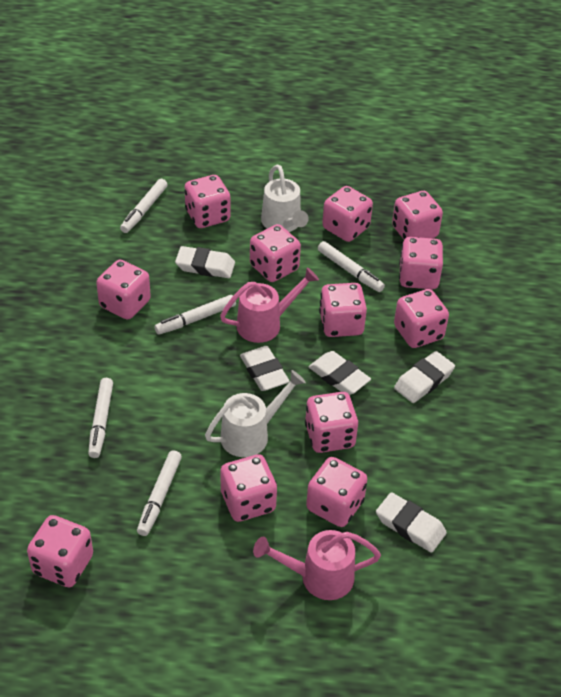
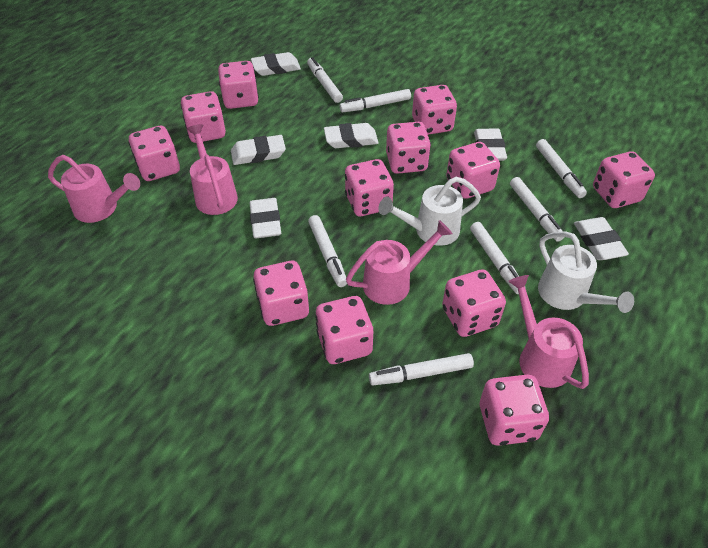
pink watering can: [220,267,319,343] [253,530,381,600] = 2 -> [48,155,140,223] [187,124,238,215] [346,220,452,305] [508,275,589,389] = 4
white eraser: [175,246,235,278] [240,346,290,391] [309,351,371,395] [376,492,447,553] [394,351,455,403] = 5 -> [231,135,286,165] [249,198,281,238] [251,52,301,76] [324,123,379,148] [474,128,507,161] [574,217,629,260] = 6
white marker: [88,378,113,458] [120,179,168,233] [137,450,182,536] [154,295,236,335] [318,241,385,292] = 5 -> [307,57,343,103] [308,215,347,287] [340,89,411,112] [369,353,474,385] [470,222,526,294] [510,177,564,242] [536,139,587,198] = 7

